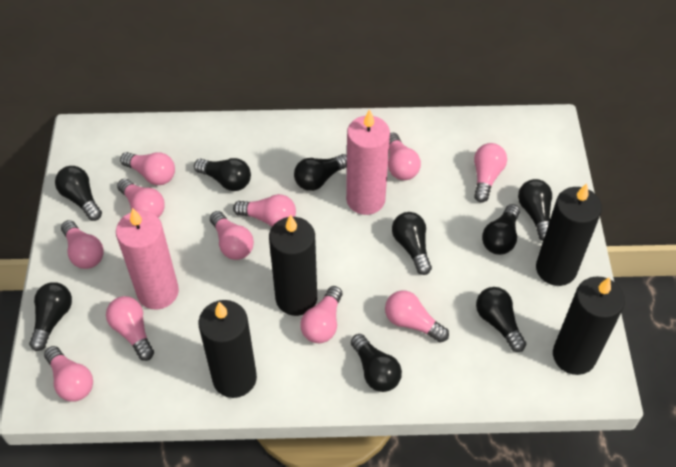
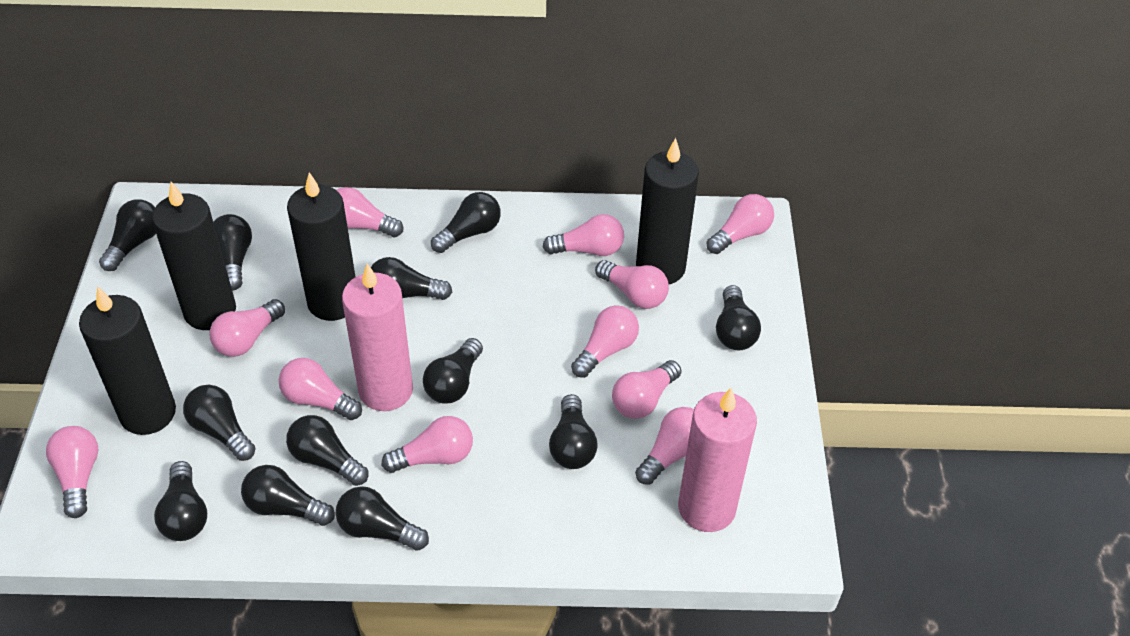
black light bulb: [29,282,72,351] [55,166,102,221] [194,158,251,191] [294,154,347,191] [351,334,402,392] [392,212,432,275] [476,287,526,352] [482,204,520,255] [518,179,552,241] = 9 -> [99,199,156,271] [154,461,207,541] [183,385,256,461] [213,214,252,290] [241,465,335,526] [286,415,368,486] [335,486,429,551] [371,257,452,300] [423,338,483,404] [431,192,501,253] [549,394,597,469] [716,285,761,350] = 12

